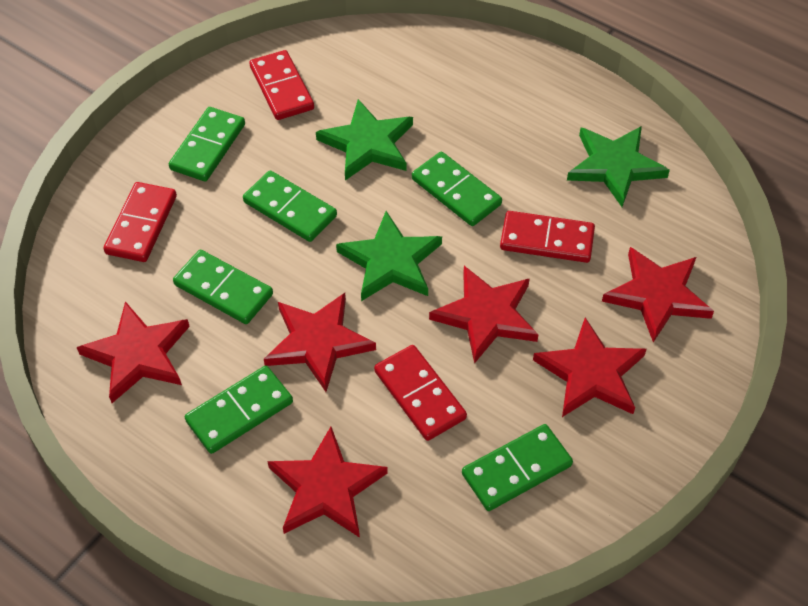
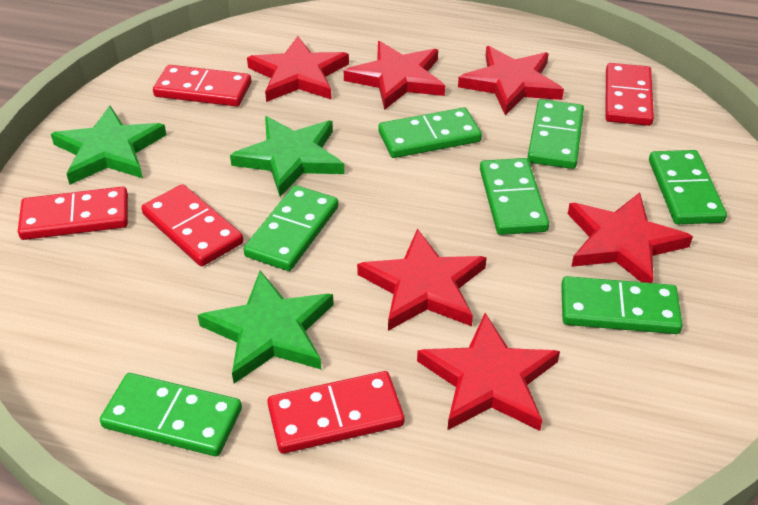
green domino: [169,107,245,181] [173,250,273,324] [185,366,293,454] [243,170,337,242] [412,152,502,226] [462,424,573,511] = 6 -> [100,373,242,456] [243,185,338,271] [378,107,482,158] [480,158,549,235] [527,99,584,169] [561,276,683,334] [649,150,727,224] = 7
red domino: [103,182,177,262] [250,50,314,120] [374,345,467,441] [500,211,595,263] = 4 -> [18,187,128,240] [141,184,243,266] [153,65,251,107] [267,371,404,454] [605,63,654,126] = 5

